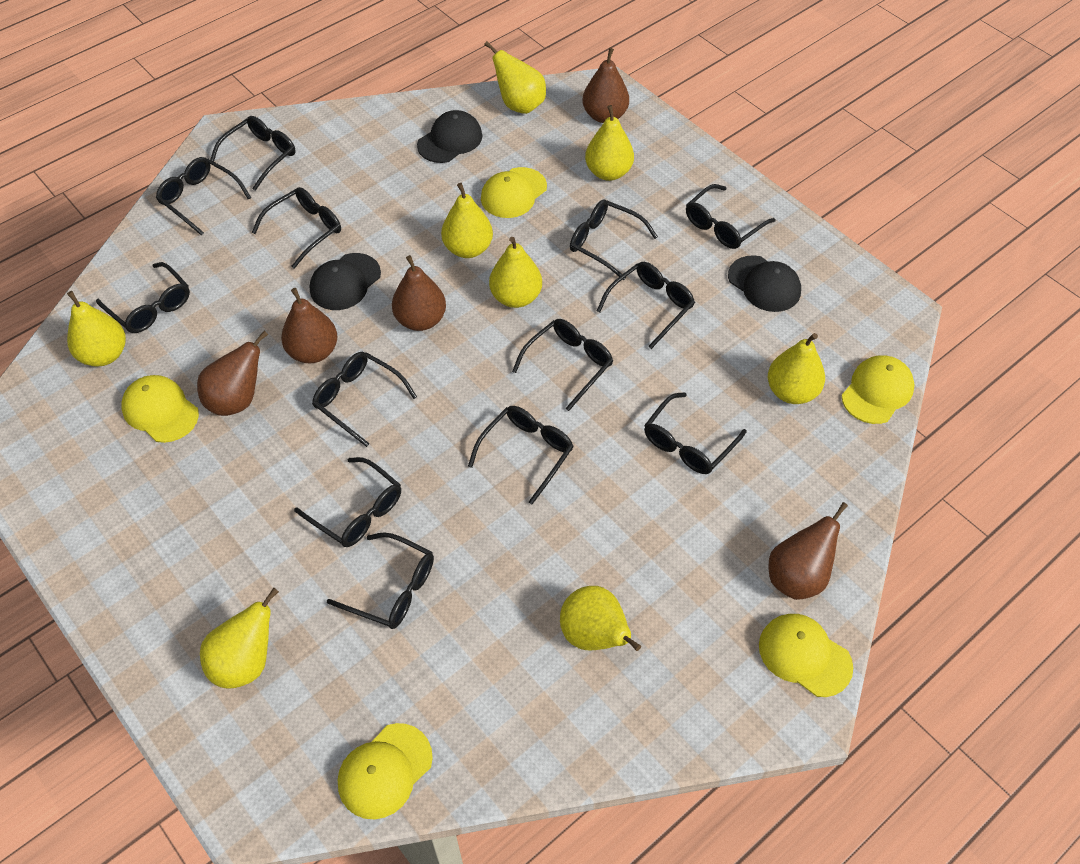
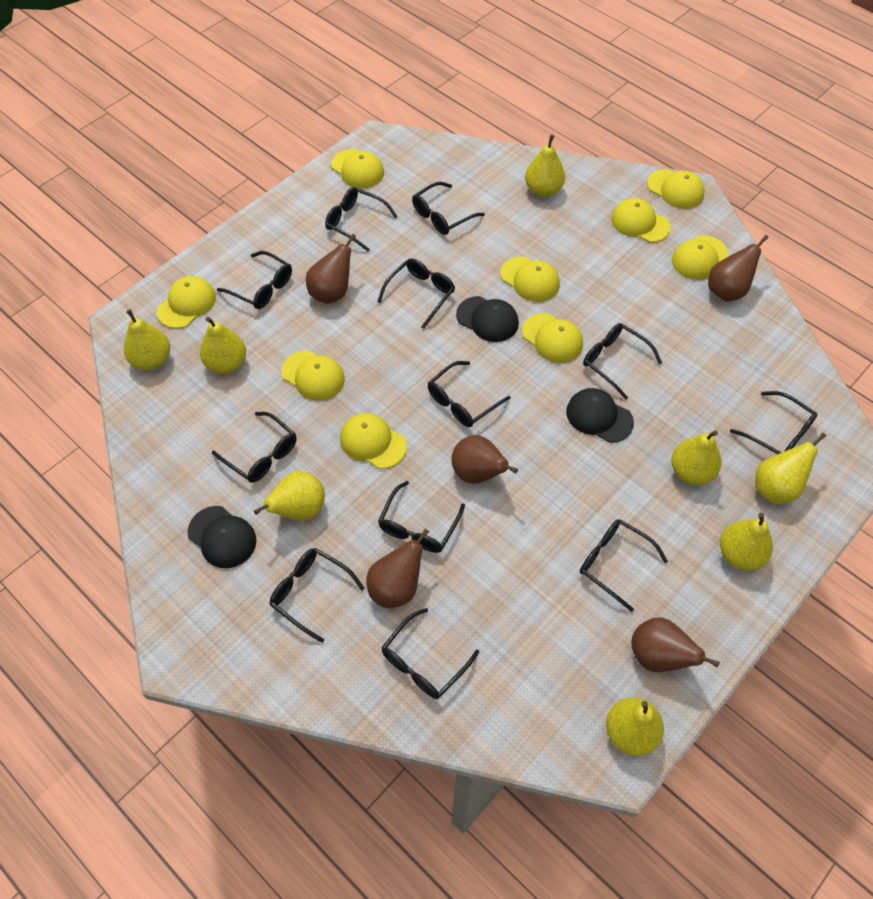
black glasses: [96,262,190,333] [156,157,251,236] [210,116,296,191] [252,187,341,269] [294,457,401,547] [312,352,417,447] [327,532,434,629] [468,406,574,504] [512,319,613,411] [570,200,658,280] [597,262,695,349] [644,392,747,474] [686,184,776,249] = 13 -> [212,412,297,483] [217,251,292,309] [269,548,365,643] [325,187,398,252] [378,258,455,329] [378,481,465,553] [381,608,479,699] [412,182,485,235] [428,361,511,427] [580,519,668,612] [583,323,662,399] [730,391,818,454] = 12
yellow cap: [121,375,199,443] [338,723,433,819] [481,167,547,218] [759,614,853,697] [841,355,914,424] = 5 -> [156,276,216,329] [281,350,345,401] [331,149,384,188] [340,413,407,469] [501,256,560,302] [522,313,583,363] [611,198,671,243] [647,169,705,209] [672,235,728,280] = 9

